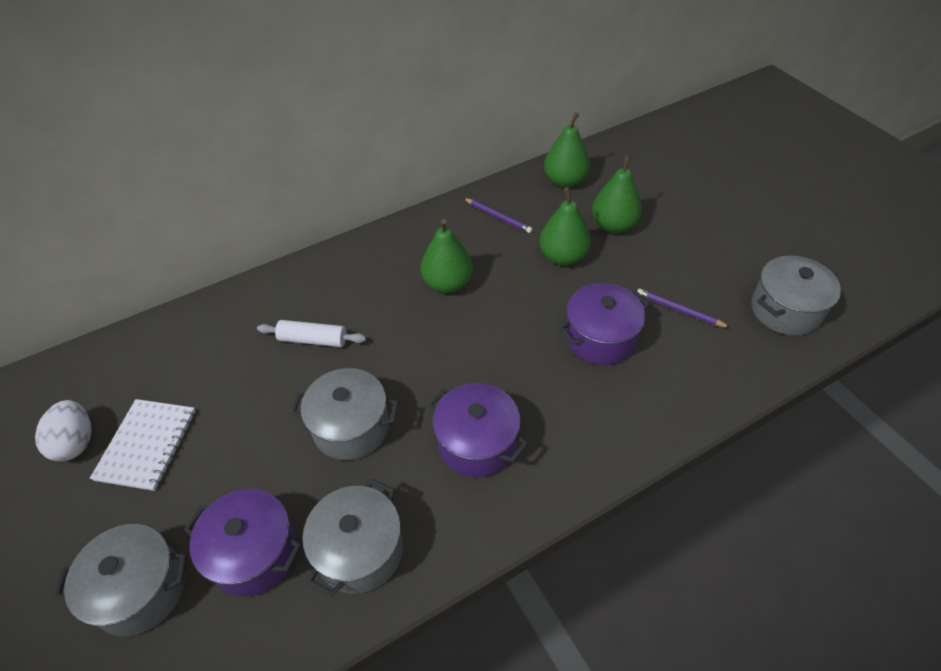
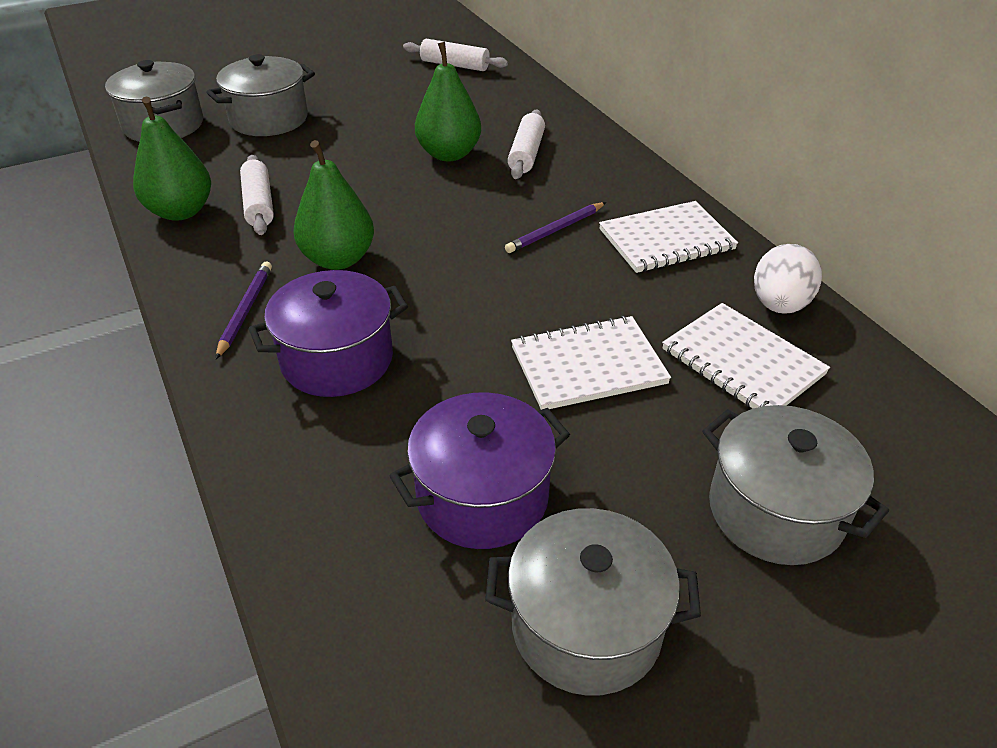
green pear: [421,219,473,293] [539,187,591,265] [544,112,590,188] [592,155,642,233] = 4 -> [133,97,211,221] [293,140,374,270] [415,42,481,161] = 3
purple pot: [184,489,302,597] [428,383,528,477] [559,283,650,365] = 3 -> [249,270,408,397] [389,392,570,549] = 2
white notebook: [90,399,196,491] = 1 -> [511,316,671,410] [599,201,738,273] [662,303,830,408] = 3
white rolling pin: [257,320,366,347] = 1 -> [240,155,274,235] [403,39,508,71] [508,110,545,179] = 3

